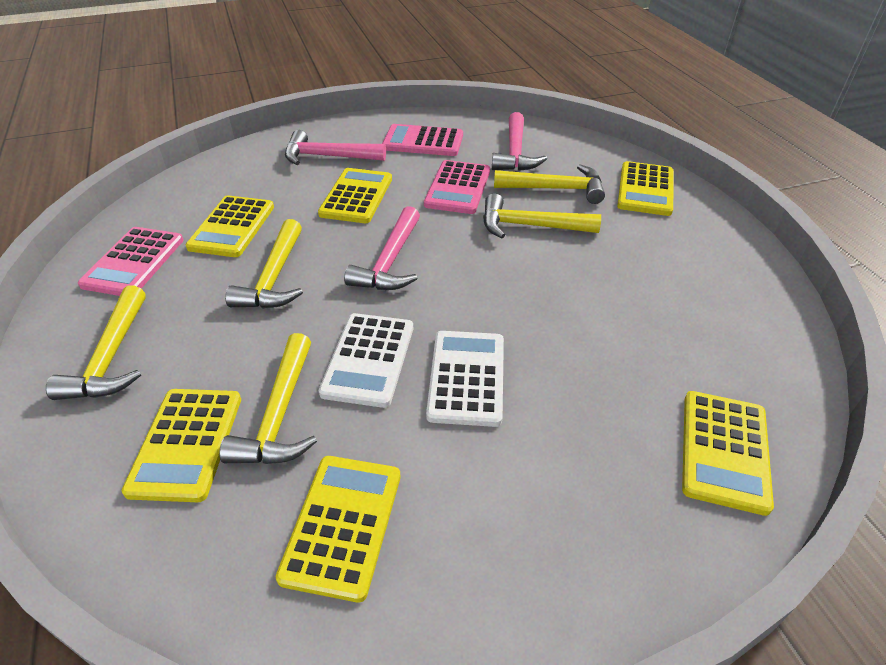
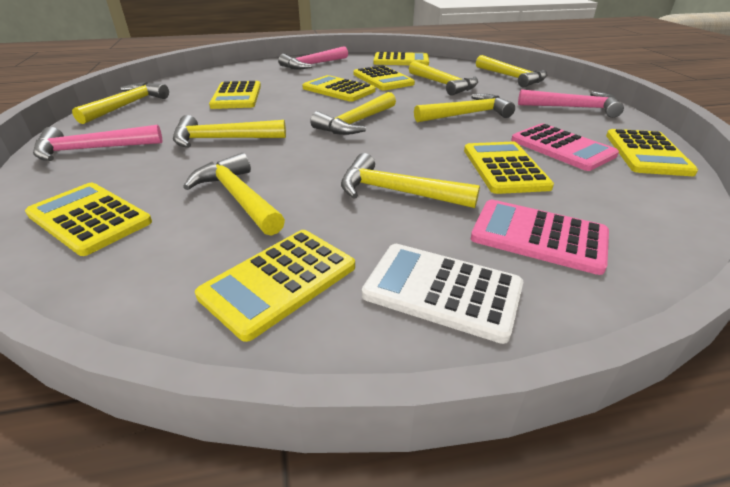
pink calculator: [78,227,184,296] [382,124,463,156] [424,160,490,214] = 3 -> [471,200,609,275] [511,123,619,171] = 2
white calculator: [319,313,413,408] [426,331,504,427] = 2 -> [362,244,523,344] = 1
yellow calculator: [122,389,241,502] [185,195,274,257] [276,456,401,603] [318,168,392,223] [617,161,674,216] [682,391,774,516] = 6 -> [25,183,152,256] [195,230,355,342] [209,81,261,109] [302,75,376,102] [353,65,415,90] [373,51,429,66] [464,142,554,194] [606,129,698,176] = 8
yellow hammer: [46,286,146,400] [219,333,317,464] [225,219,303,309] [483,193,601,238] [494,164,605,204] = 5 -> [72,82,169,124] [173,115,286,148] [183,153,285,236] [310,92,396,135] [341,153,480,208] [409,61,478,96] [414,94,515,122] [476,55,547,88] = 8

